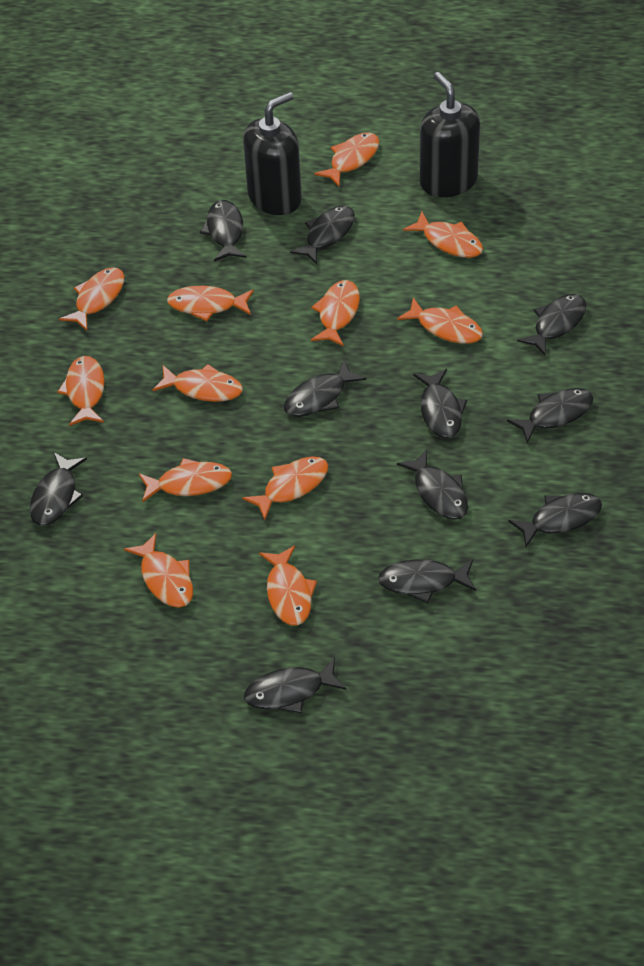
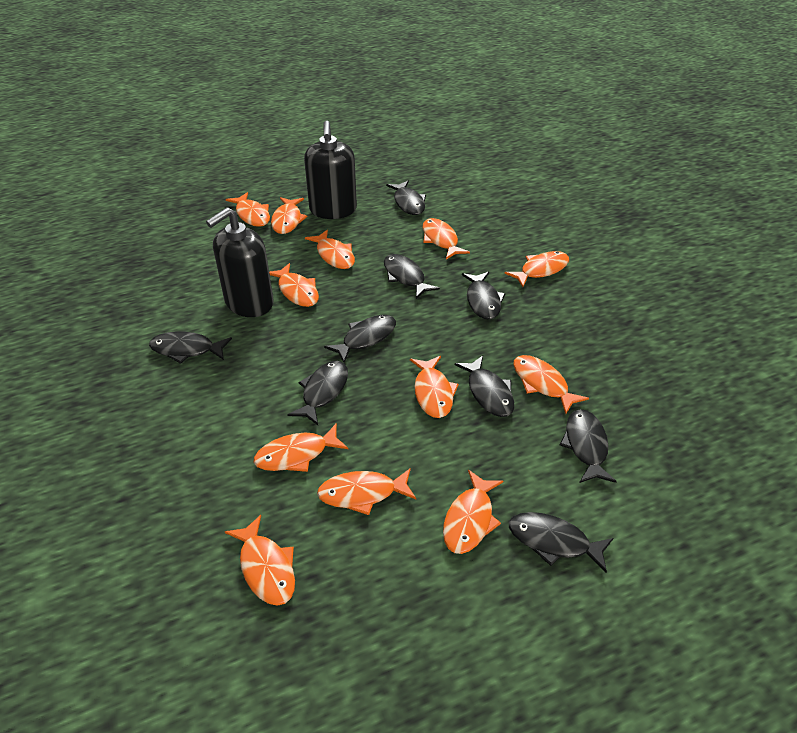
black fish: [30,452,87,526] [200,200,247,261] [244,658,346,713] [284,360,366,417] [290,205,355,265] [378,559,476,603] [397,449,468,520] [413,369,467,438] [507,388,593,443] [508,493,602,547] [517,294,586,356] = 11 -> [149,331,232,364] [287,361,348,425] [324,315,396,363] [384,254,440,299] [386,180,426,215] [454,356,514,417] [462,272,505,320] [509,512,613,572] [560,409,617,483] = 9

